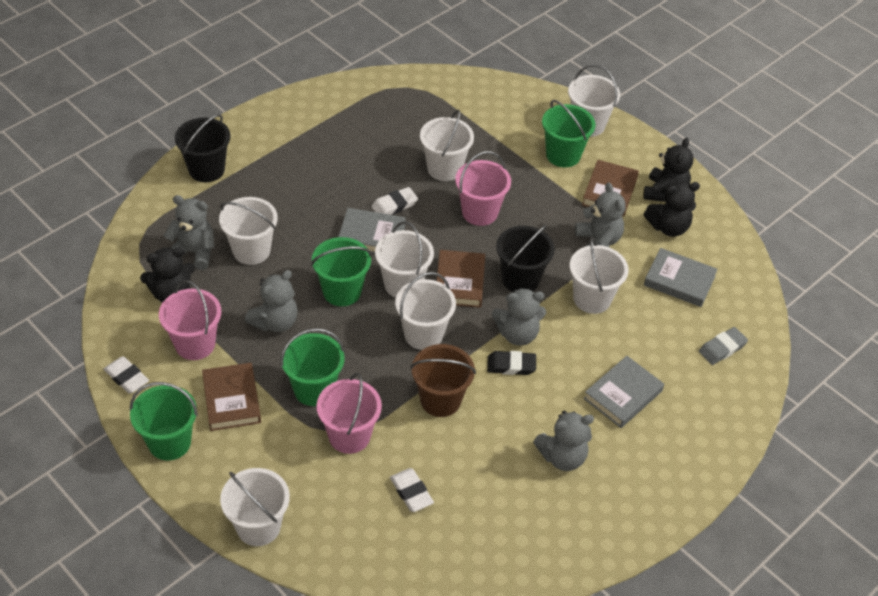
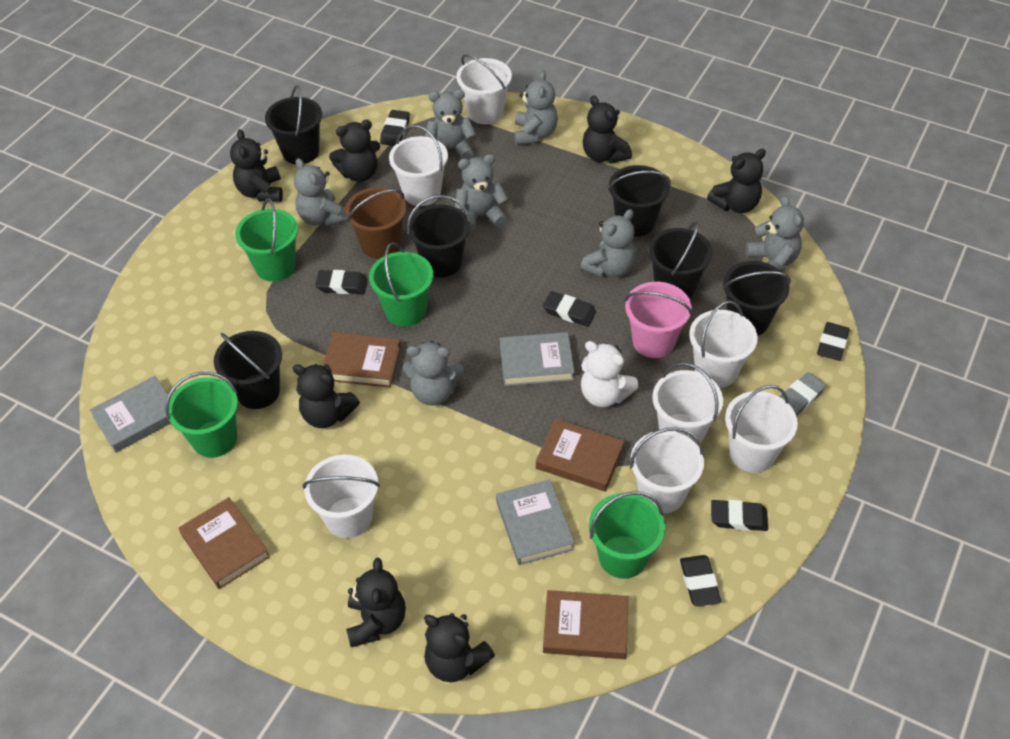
black bucket: [175,114,230,182] [496,225,555,292] = 2 -> [214,331,282,409] [265,85,322,164] [407,195,471,277] [608,165,671,236] [649,221,713,299] [723,261,791,336] = 6
black eraser: [487,351,536,375] = 1 -> [315,270,368,294] [380,110,410,146] [543,291,596,327] [680,555,721,606] [711,500,768,531] [817,322,850,361] = 6
black teddy bear: [140,247,195,303] [643,138,694,202] [644,182,700,237] = 3 -> [230,129,283,202] [293,364,360,428] [329,120,380,182] [346,558,406,647] [424,613,495,682] [582,95,632,164] [707,149,766,213] = 7
brown book: [202,363,261,431] [437,250,485,308] [582,160,639,217] = 3 -> [179,497,270,589] [323,332,401,388] [536,419,624,492] [543,590,628,659] = 4
grey teddy bear: [164,195,215,270] [245,270,298,332] [492,288,546,346] [533,411,594,471] [575,182,626,248] = 5 -> [294,158,347,227] [403,341,464,406] [425,89,476,160] [455,154,508,233] [514,70,558,145] [580,209,636,278] [745,196,804,272] = 7
pink bucket: [159,280,221,360] [317,373,382,454] [455,151,511,226] = 3 -> [625,282,692,358] = 1
white eraser: [103,356,149,394] [371,187,418,215] [390,468,434,512] = 3 -> none = 0
white teddy bear: none = 0 -> [581,341,639,407] = 1

